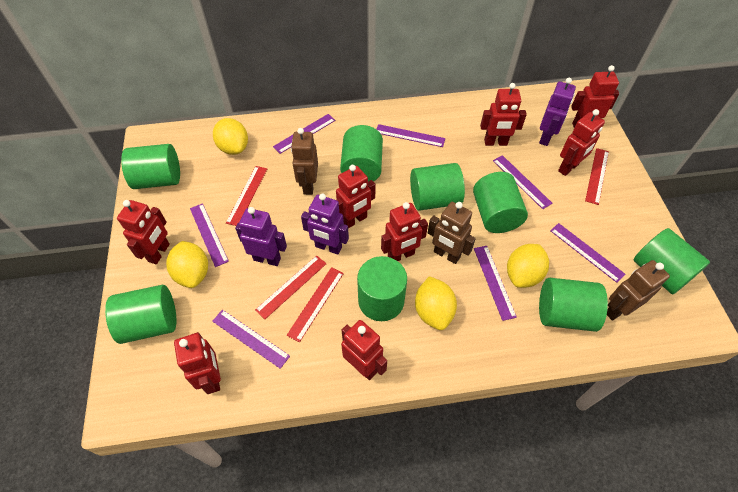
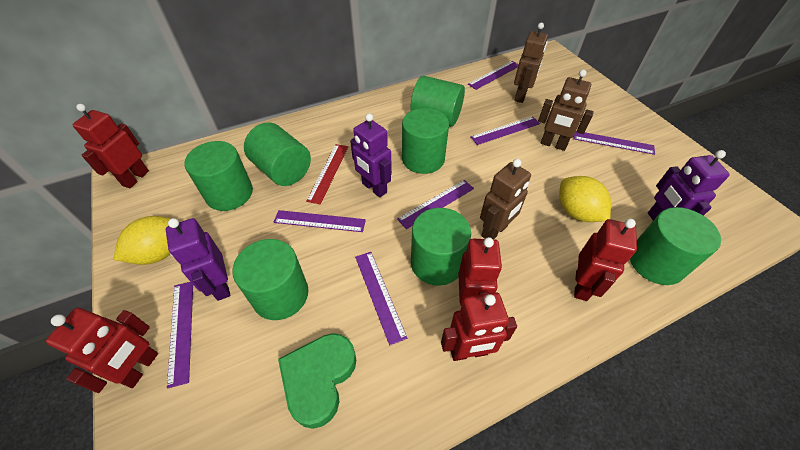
green cylinder: [105,285,177,344] [121,144,180,189] [340,125,383,181] [357,256,407,321] [410,163,465,211] [473,172,528,233] [539,278,608,332] [633,228,710,294] = 8 -> [185,141,253,211] [233,239,308,320] [244,122,311,186] [402,108,449,174] [411,76,465,127] [411,208,471,286] [630,207,721,285] = 7
green heart: none = 0 -> [278,333,356,429] = 1
red robot: [117,200,170,264] [174,332,221,394] [336,165,376,228] [341,320,387,380] [381,202,428,261] [480,83,527,146] [558,109,605,176] [571,65,619,128] = 8 -> [46,308,158,393] [73,104,149,188] [441,292,517,361] [458,237,502,306] [574,219,637,301] = 5
red ruler: [226,166,267,226] [255,255,327,319] [287,267,344,342] [585,148,609,205] = 4 -> [306,144,348,205] = 1
yellow lemon: [166,241,208,288] [213,118,248,155] [415,276,457,330] [507,244,549,288] = 4 -> [113,216,171,265] [559,176,611,222] = 2

